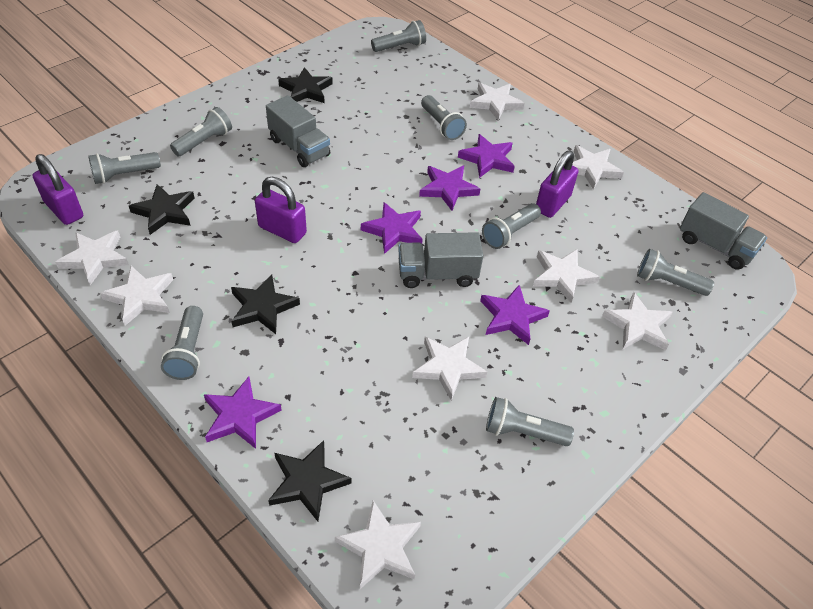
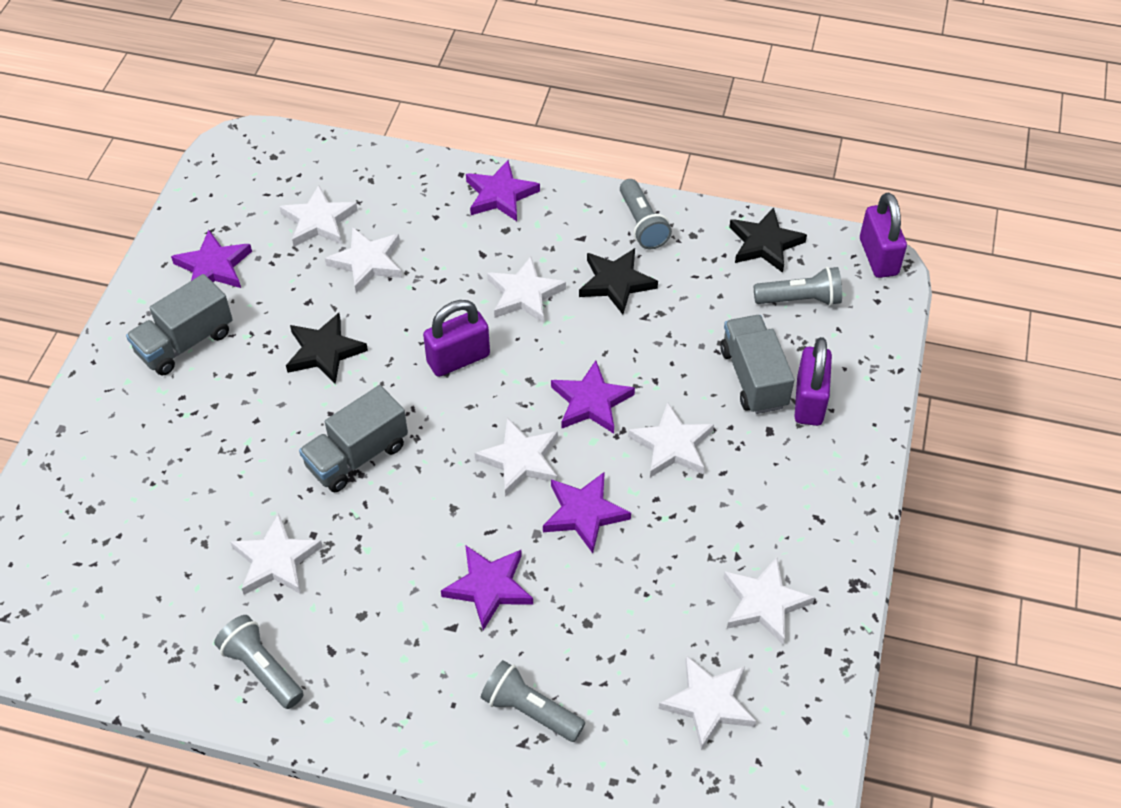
black star: [129,184,195,235] [231,274,300,334] [268,440,352,522] [278,67,333,103] = 4 -> [286,313,368,384] [579,248,658,314] [729,207,807,273] = 3
grey flashlight: [88,152,161,184] [161,306,203,380] [170,107,232,156] [371,20,426,52] [421,95,467,140] [482,203,541,249] [486,397,574,446] [637,249,714,296] = 8 -> [214,615,304,709] [481,660,585,742] [620,179,672,249] [754,267,842,306] = 4

